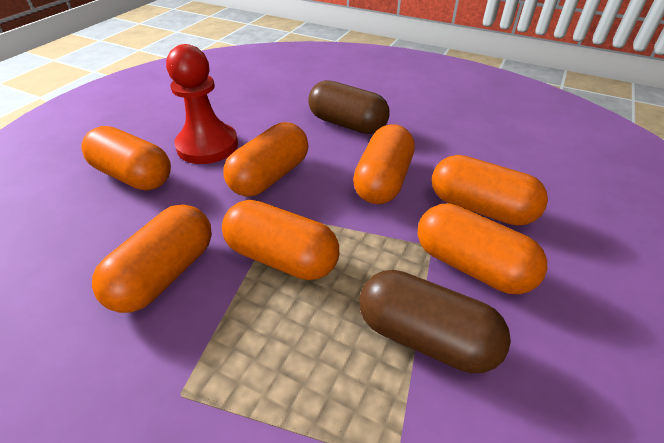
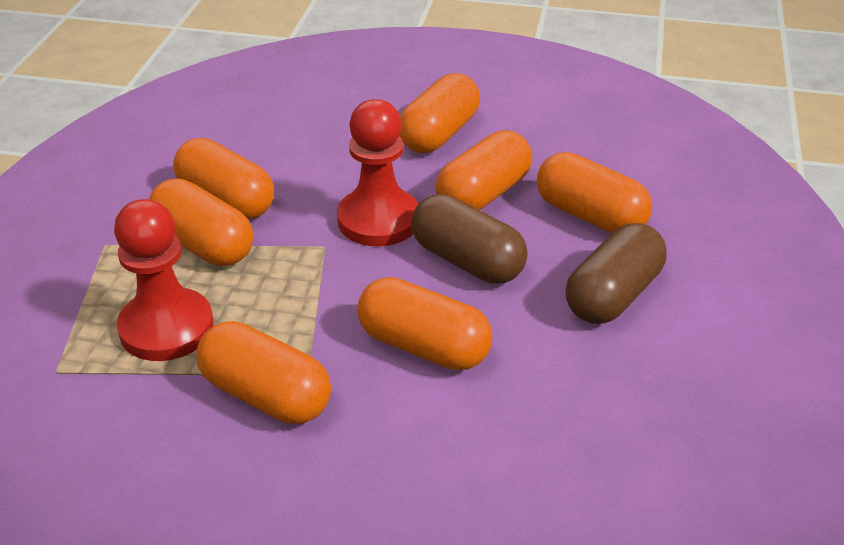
red pawn: [166,44,238,164] = 1 -> [114,199,214,361] [337,99,418,246] = 2

